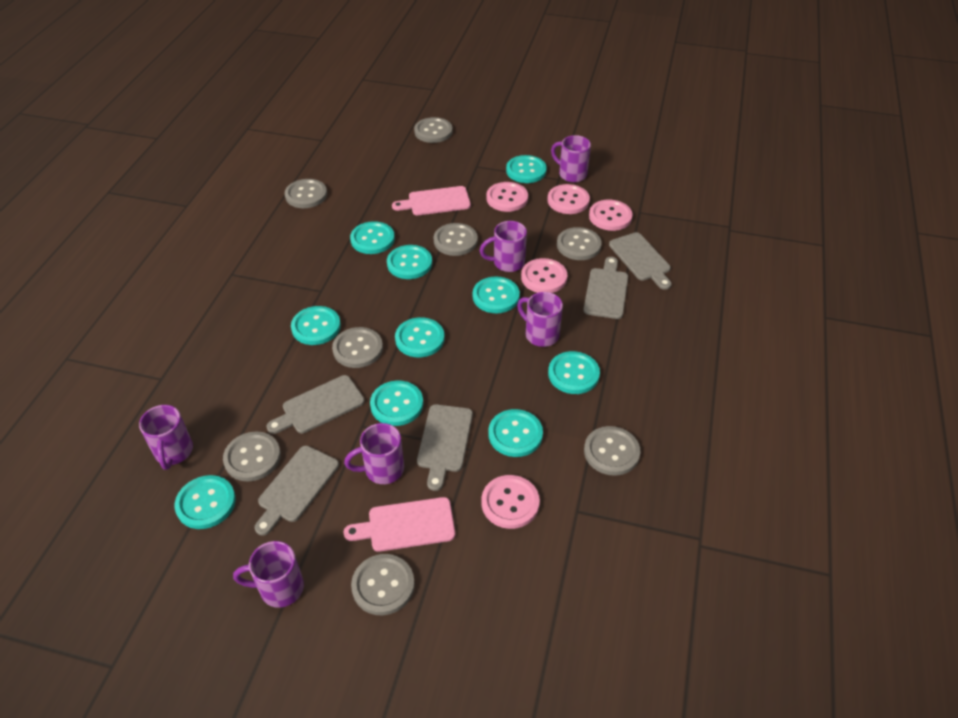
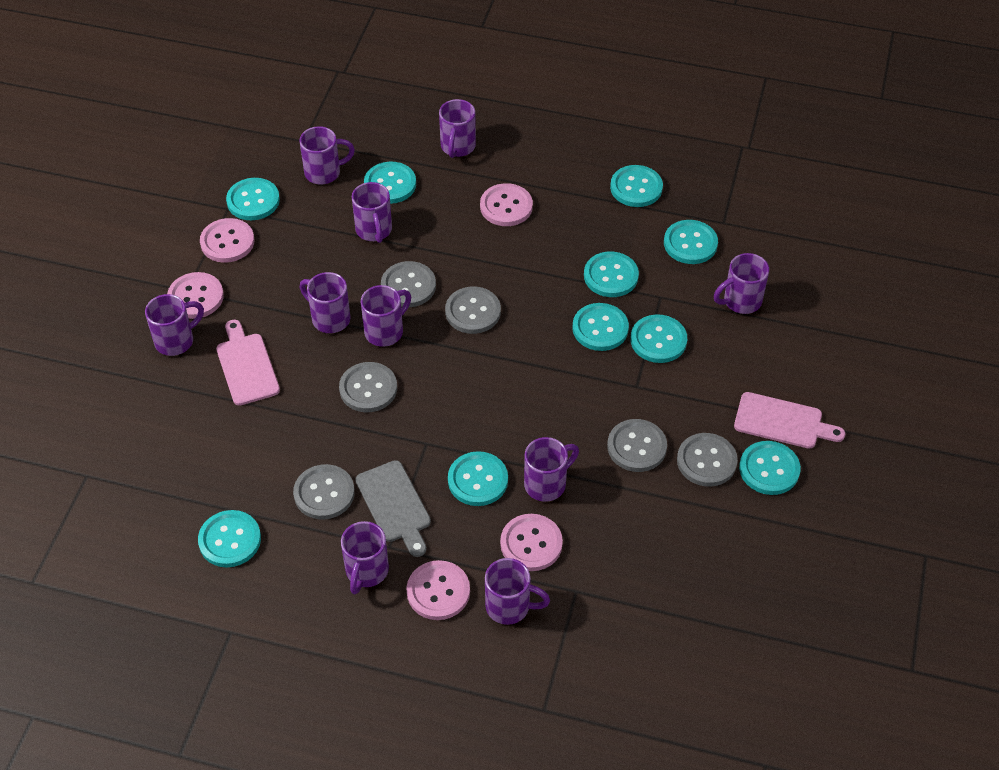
grey button: [223,431,281,481] [285,179,327,208] [332,327,383,368] [351,554,415,615] [414,117,453,143] [434,223,478,256] [557,227,602,260] [584,426,641,476] = 8 -> [293,464,355,520] [339,362,397,412] [381,261,436,307] [445,287,501,334] [607,419,667,472] [677,433,738,487] = 6
grey cutting board: [255,446,339,536] [266,375,365,434] [417,404,473,491] [583,257,628,319] [609,232,672,290] = 5 -> [355,460,431,557] = 1
purple mug: [139,405,193,470] [233,541,304,608] [344,423,404,484] [479,221,527,272] [517,292,563,347] [551,135,591,182] = 6 -> [145,294,204,356] [299,126,355,185] [300,272,351,333] [341,521,389,594] [352,182,392,243] [361,285,411,347] [439,99,476,158] [485,558,550,625] [524,437,579,502] [714,253,769,314] = 10

